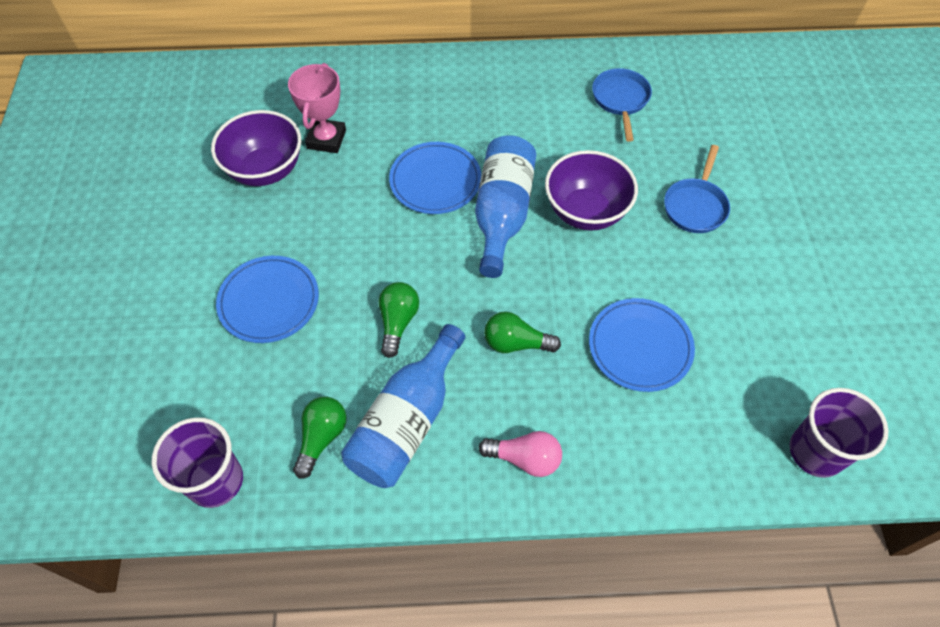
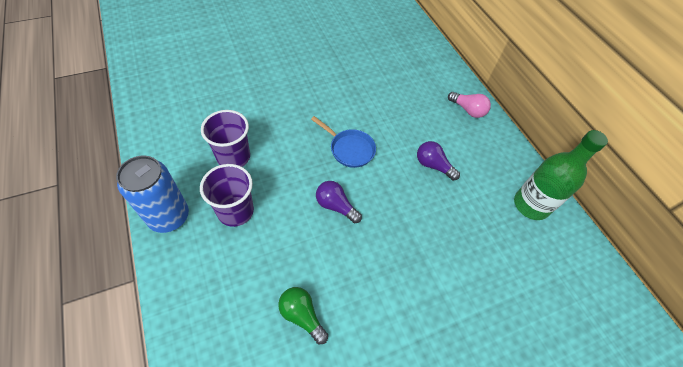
blue bottle: [341,324,465,488] [475,135,536,278] = 2 -> none = 0
blue can: none = 0 -> [116,155,189,233] = 1
blue pan: [592,68,652,142] [664,145,730,233] = 2 -> [311,116,376,168] = 1
blue plate: [216,256,319,343] [389,142,481,214] [589,298,695,392] = 3 -> none = 0
green bottle: none = 0 -> [514,130,608,220] = 1
green light bulb: [293,397,347,479] [379,282,419,358] [484,312,561,353] = 3 -> [278,287,328,344] = 1
pink trophy: [288,63,346,153] = 1 -> none = 0
purple bowl: [211,110,301,186] [545,150,638,231] = 2 -> none = 0
purple light bulb: none = 0 -> [316,181,362,223] [417,141,460,180] = 2

